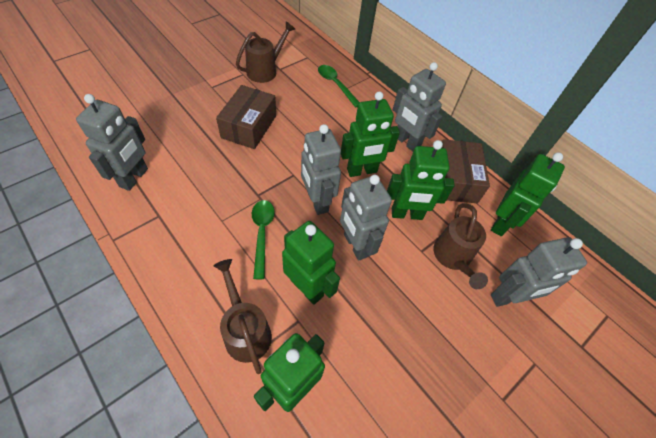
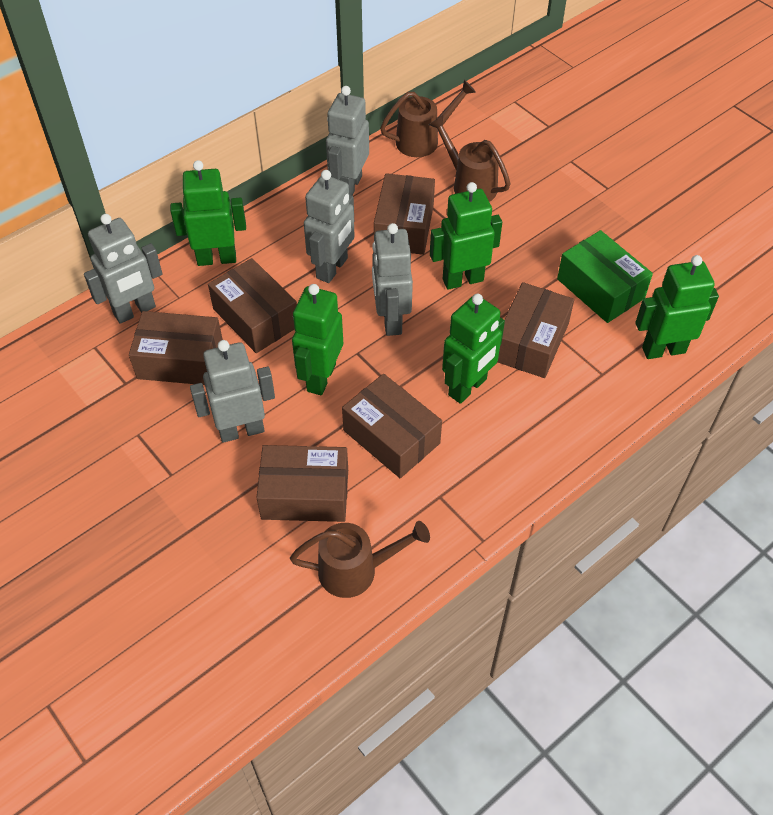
brown box: [216,85,276,149] [442,139,490,203] = 2 -> [129,311,223,385] [208,258,297,353] [256,445,348,522] [342,374,442,478] [374,173,435,255] [498,282,574,378] = 6
green box: none = 0 -> [557,230,653,323] = 1
green spoon: [252,200,275,279] [318,65,360,108] = 2 -> none = 0

